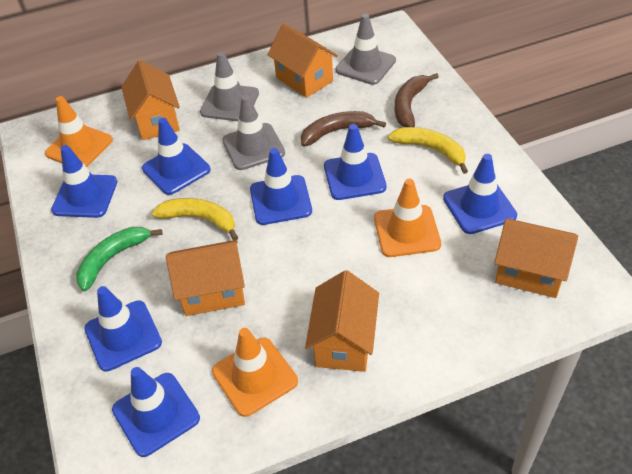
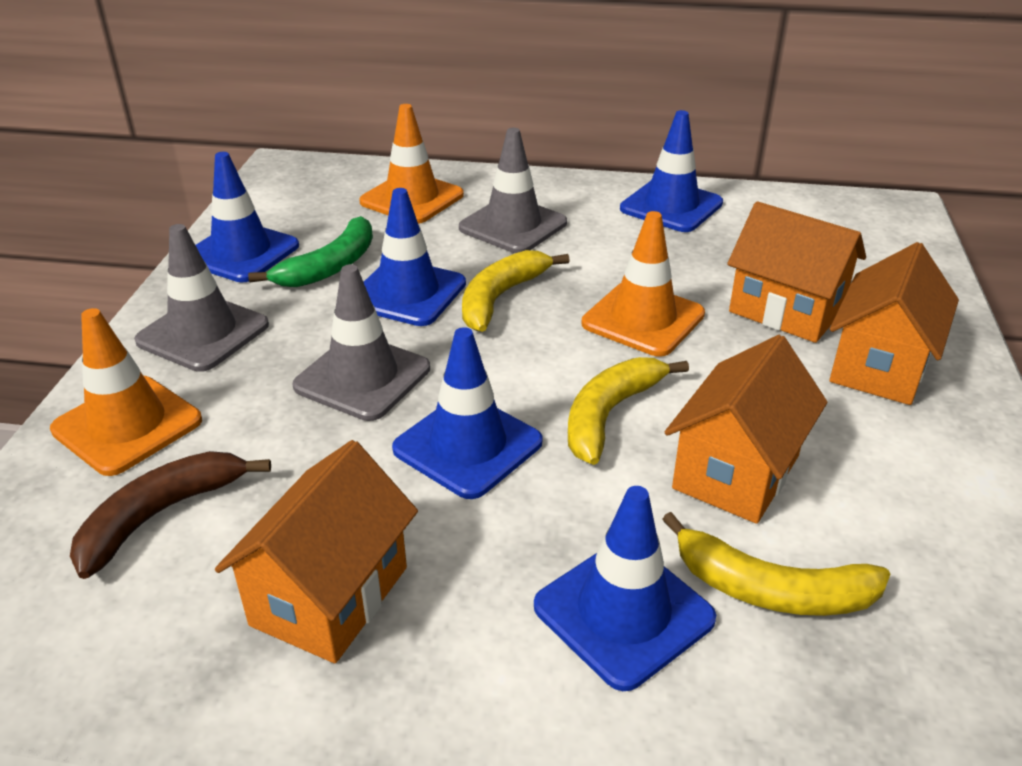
blue traffic cone: [51,145,117,218] [84,286,162,372] [112,367,200,457] [142,118,211,195] [250,148,312,225] [324,124,386,200] [443,154,517,234] = 7 -> [196,152,299,282] [364,188,466,326] [392,327,543,499] [534,486,716,691] [620,110,723,232] = 5
brown banana: [301,111,386,147] [395,73,439,127] = 2 -> [70,451,271,579] = 1
orange house: [121,60,180,140] [166,240,245,316] [267,24,338,98] [305,270,379,372] [495,219,578,298] = 5 -> [215,440,418,663] [665,335,827,524] [727,201,866,343] [830,242,959,405] = 4
yellow banana: [152,198,238,240] [388,127,468,174] = 2 -> [462,250,570,332] [568,357,689,465] [662,512,890,616] = 3

